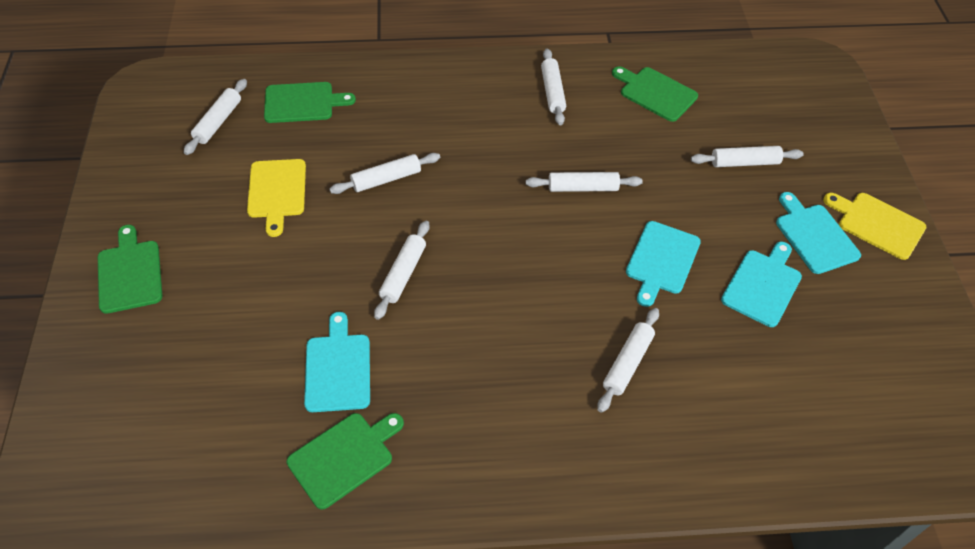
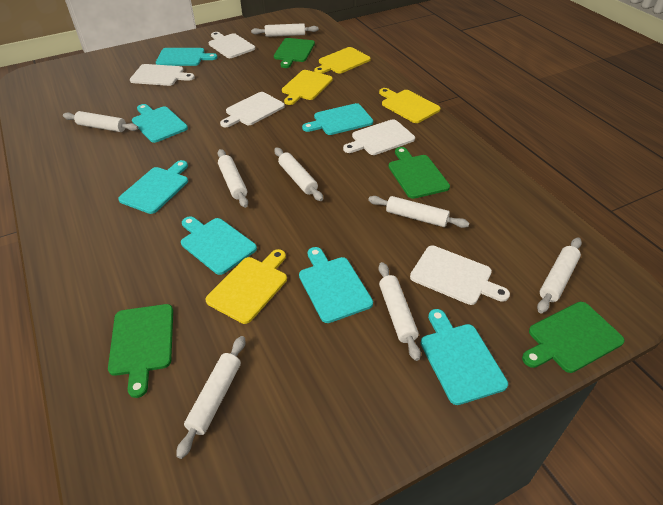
turquoise cutting board: [304,312,370,412] [626,221,701,307] [721,242,802,327] [776,192,861,274] = 4 -> [118,160,188,214] [132,104,188,143] [156,48,217,66] [181,216,257,275] [299,247,373,323] [302,103,373,135] [421,309,508,405] = 7
white cutting board: none = 0 -> [130,64,195,86] [209,32,255,58] [220,92,285,127] [343,119,415,155] [410,246,510,305] = 5
white rolling pin: [184,79,247,155] [330,153,440,194] [374,221,430,320] [526,172,643,192] [541,49,566,125] [597,308,659,413] [691,146,804,167] = 7 -> [63,111,139,132] [176,336,245,459] [218,149,248,208] [251,23,319,37] [274,148,323,201] [368,196,469,228] [378,262,421,361] [537,237,582,313] = 8
yellow cutting board: [247,159,306,237] [823,193,926,260] = 2 -> [205,249,287,324] [282,70,333,105] [314,47,371,74] [379,88,440,123] = 4

